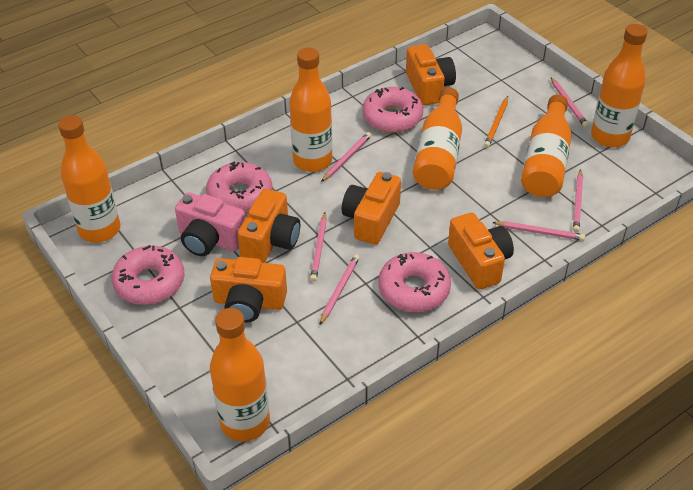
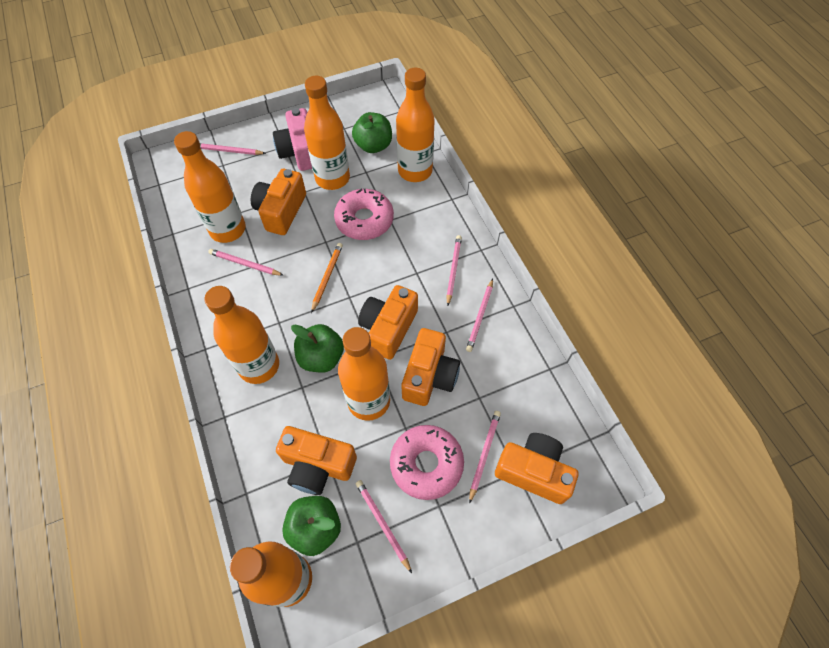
green apple: none = 0 -> [282,496,341,556] [291,324,344,373] [352,112,392,153] = 3
pink donut: [111,245,184,305] [206,161,272,213] [362,87,423,133] [378,252,451,312] = 4 -> [334,189,394,240] [390,425,464,500] = 2

